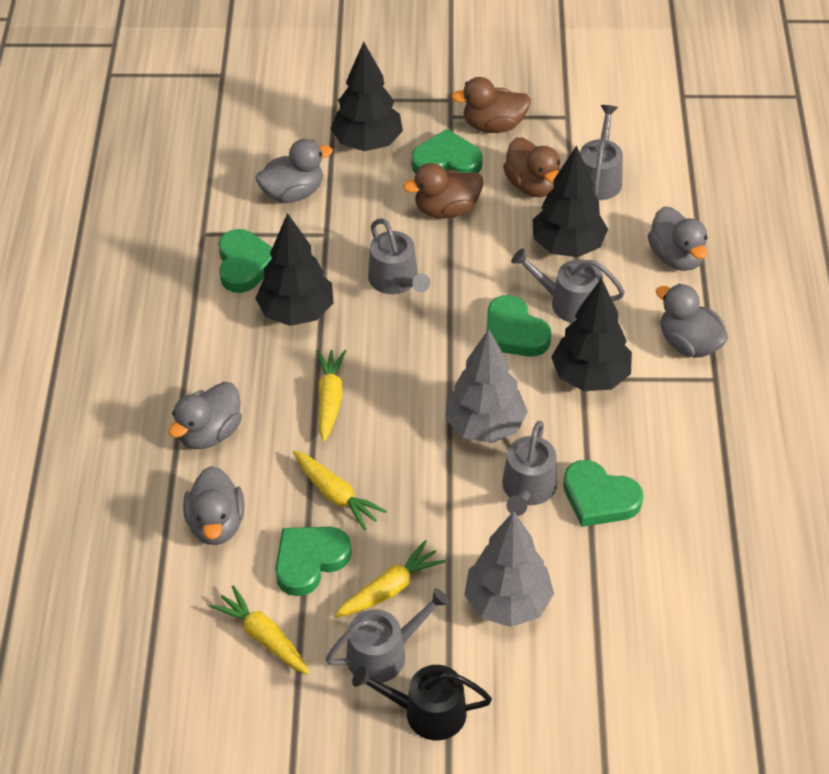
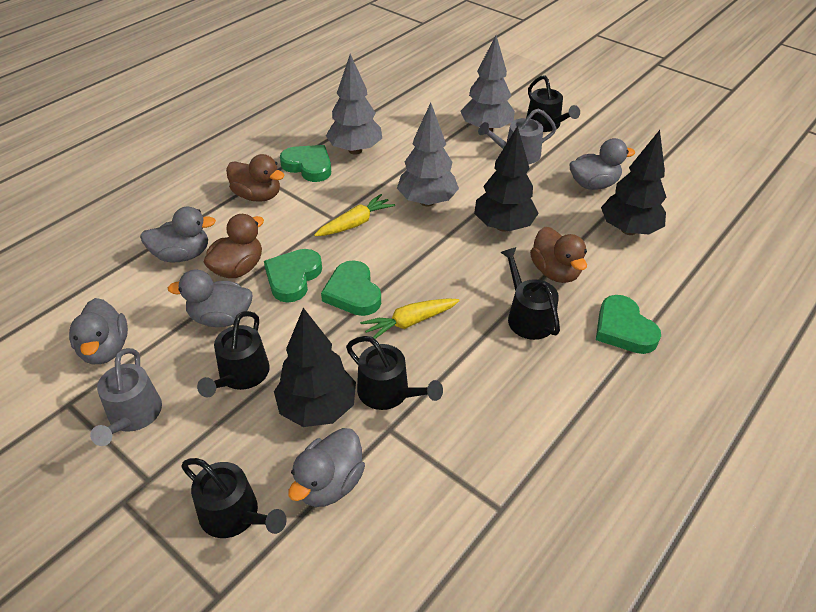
black tree: [255,213,333,326] [331,42,403,151] [533,145,608,257] [551,278,632,391] = 4 -> [274,308,356,427] [474,126,539,232] [601,130,667,235] = 3
black watering can: [352,665,492,740] = 1 -> [181,458,287,538] [197,311,270,398] [346,336,443,410] [500,247,560,340] [526,75,580,132] = 5
green heart: [218,229,272,293] [275,527,352,596] [411,129,483,173] [486,295,551,357] [563,460,643,527] = 5 -> [264,249,322,303] [280,145,331,182] [321,260,381,316] [596,295,661,354] = 4
grey tree: [445,329,528,443] [464,511,554,627] = 2 -> [326,54,382,154] [397,103,459,206] [461,35,515,132] = 3
grey watering can: [326,588,450,683] [368,218,430,294] [502,421,557,516] [511,248,625,323] [580,105,623,200] = 5 -> [90,348,162,446] [478,109,557,164] = 2
yellow carrot: [209,585,309,675] [293,450,387,531] [317,350,346,442] [334,540,445,618] = 4 -> [314,194,395,236] [360,298,460,339] = 2

